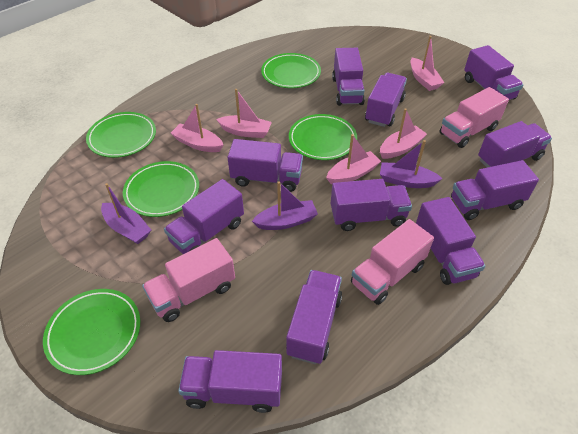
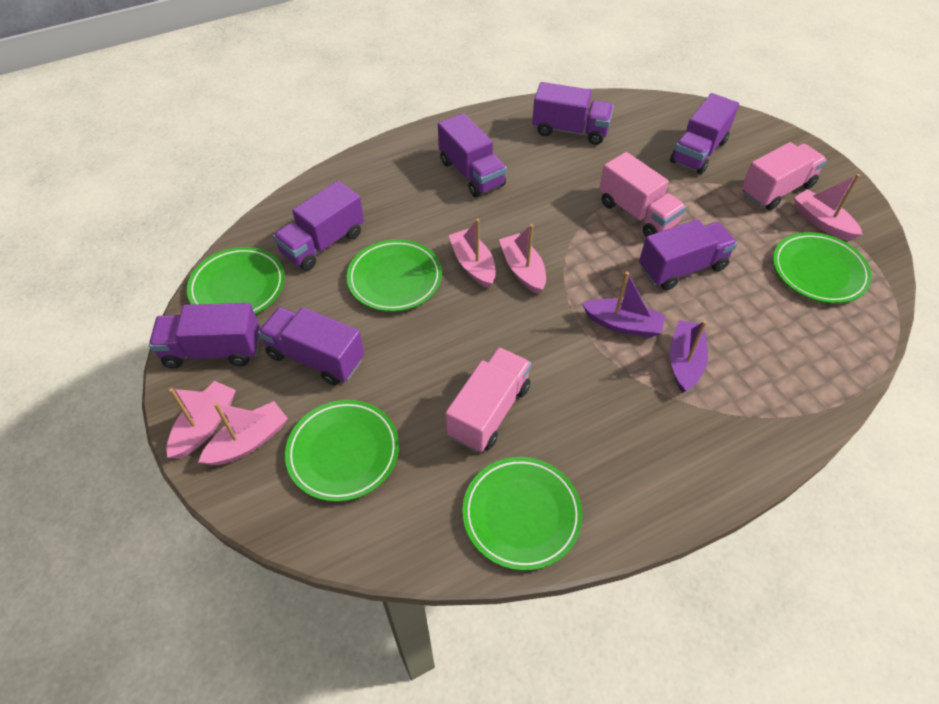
purple boat: [101,183,151,244] [252,181,318,230] [380,140,443,188] = 3 -> [582,272,665,338] [670,320,708,393] = 2
purple truck: [164,179,244,254] [178,350,282,413] [228,139,303,192] [286,270,342,364] [331,179,412,231] [332,48,365,106] [365,73,407,127] [416,197,485,285] [451,160,539,220] [464,45,523,100] [478,121,552,168] = 11 -> [149,303,260,369] [258,307,364,386] [273,181,364,271] [438,113,507,197] [532,82,614,145] [639,219,738,290] [670,93,739,174] = 7

